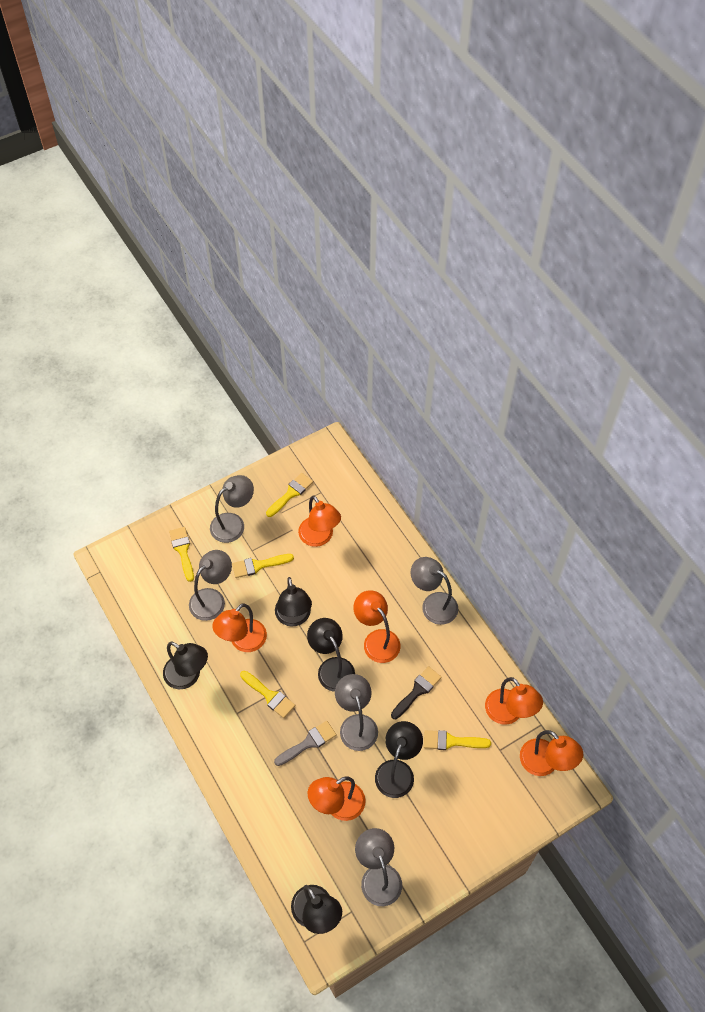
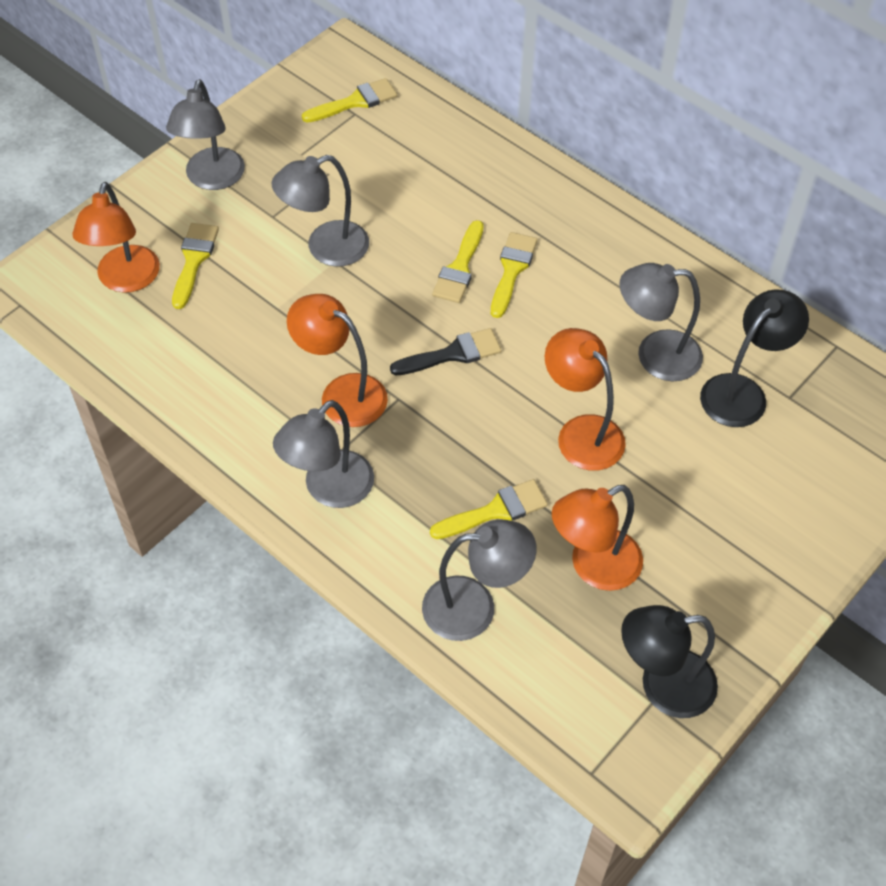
black lamp: [163,641,208,689] [275,577,312,627] [291,885,342,934] [307,618,355,692] [375,721,423,798] = 5 -> [621,605,718,718] [700,289,809,427] = 2
grey brush: [274,721,336,766] = 1 -> none = 0
orange lamp: [212,603,267,652] [298,496,341,547] [308,777,366,821] [353,590,400,663] [485,677,543,725] [520,730,583,776] = 6 -> [72,182,160,293] [287,294,388,427] [545,328,626,471] [552,485,643,591] = 4

